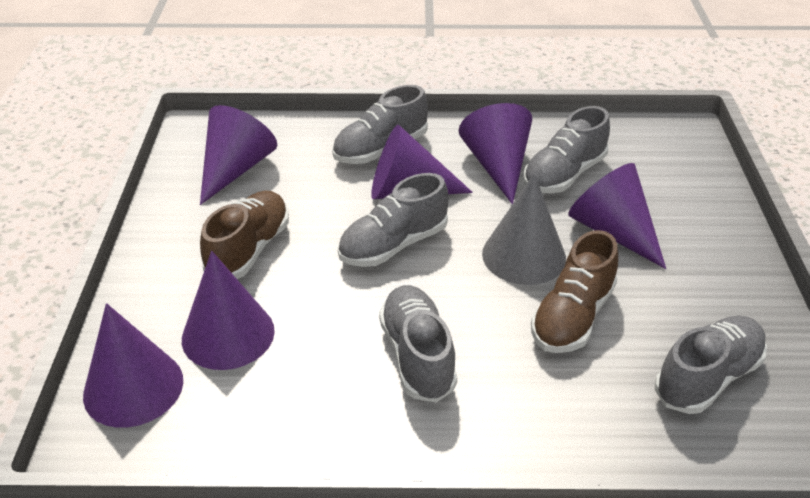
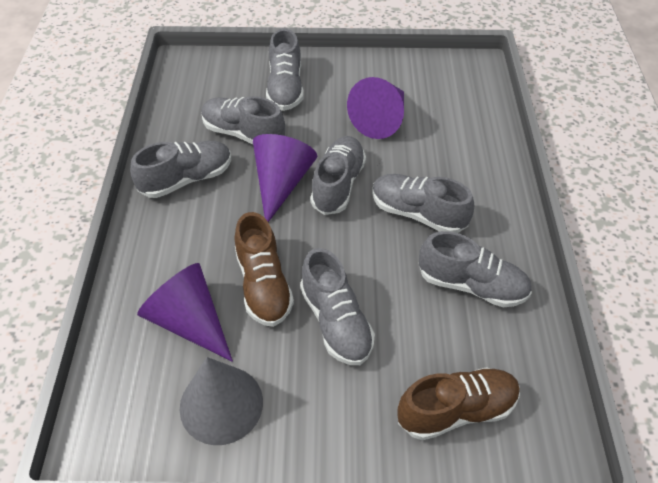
grey shoe: [332,85,428,164] [338,173,448,267] [379,285,457,403] [523,106,610,193] [655,315,767,414] = 5 -> [130,141,231,198] [201,96,285,144] [266,29,304,111] [300,248,375,365] [310,136,366,215] [372,174,474,233] [419,231,532,307] = 7
purple cone: [83,303,183,428] [182,251,275,370] [200,105,277,205] [371,125,473,199] [459,103,532,204] [568,163,666,269] = 6 -> [137,263,233,362] [253,134,317,222] [347,77,404,139] = 3

